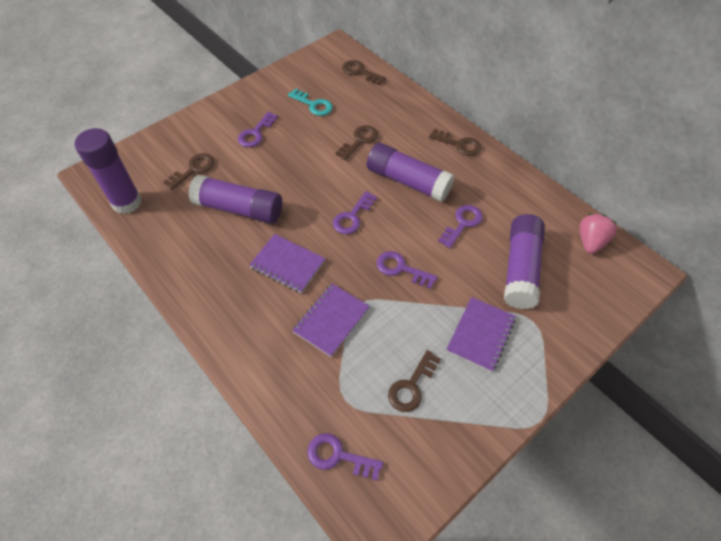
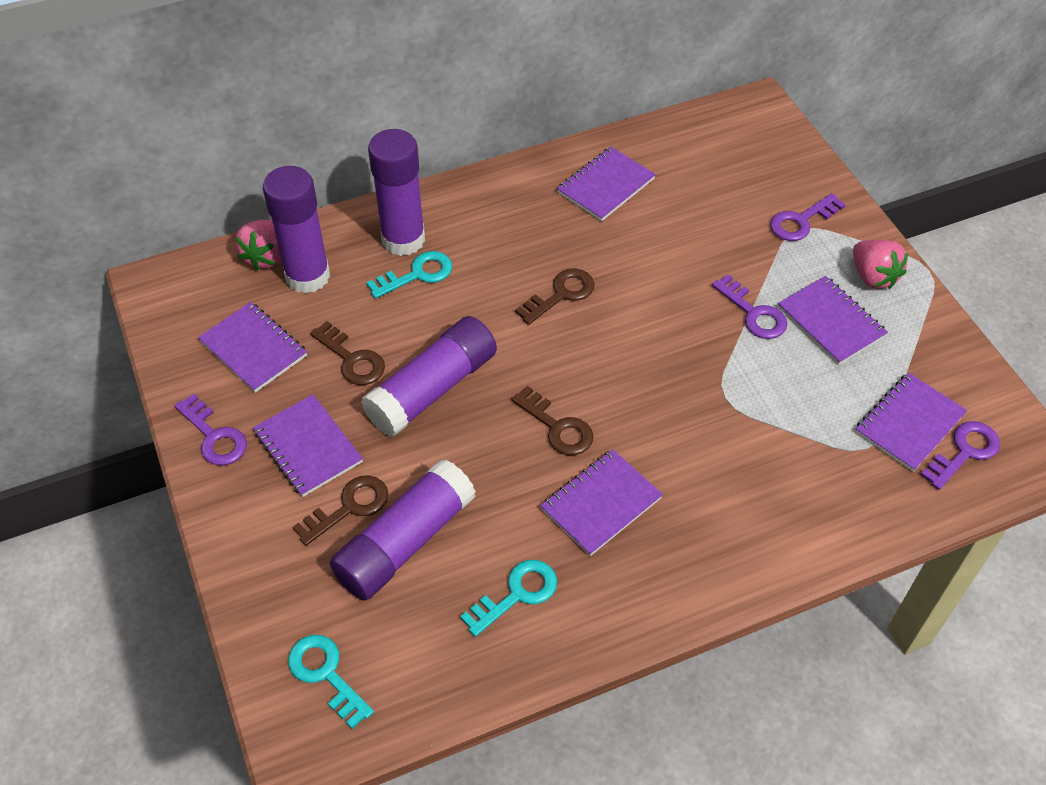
brown key: [163,153,214,190] [335,125,378,160] [342,60,386,85] [388,350,441,412] [429,129,481,156] = 5 -> [293,475,389,546] [310,321,385,385] [511,386,594,455] [515,268,594,325] = 4
pink strawberry: [579,214,617,254] = 1 -> [235,220,281,271] [853,240,908,289] = 2
purple key: [238,112,278,147] [307,433,383,480] [333,191,377,234] [377,251,437,289] [438,205,483,248] = 5 -> [175,393,247,466] [712,274,788,339] [770,193,845,241] [920,421,1000,490] = 4
purple notebook: [249,234,325,293] [292,284,370,357] [446,297,516,372] = 3 -> [198,302,307,393] [253,394,363,497] [540,449,663,556] [557,147,656,221] [778,276,888,365] [855,373,967,472] = 6
turquoise key: [288,88,333,116] = 1 -> [288,635,374,729] [366,251,452,299] [460,560,557,637] = 3

